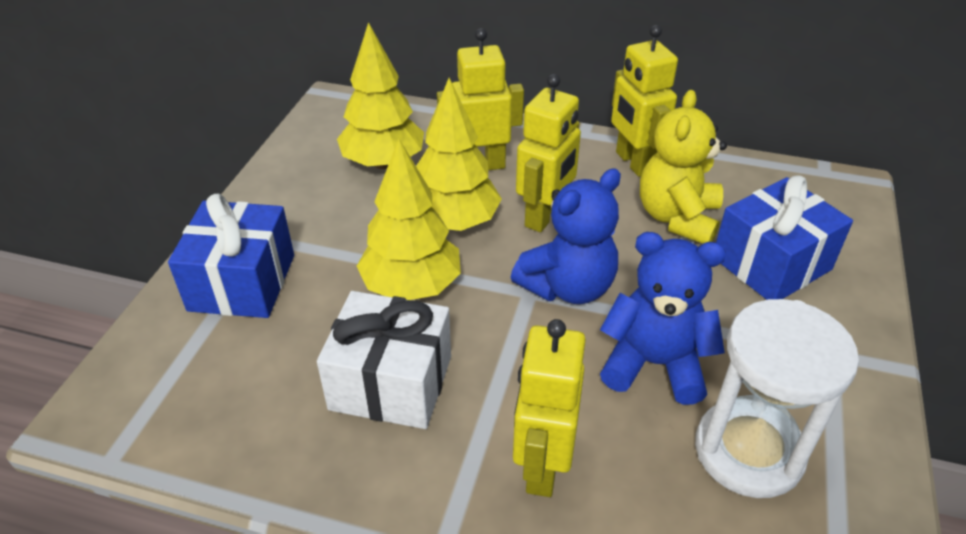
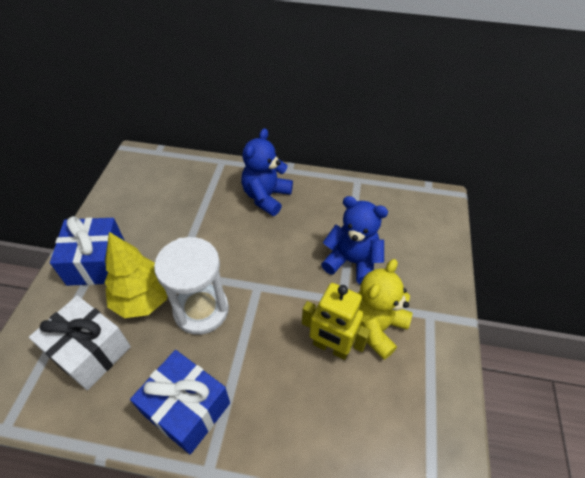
yellow robot: [437,28,524,170] [513,319,586,497] [516,74,581,232] [611,25,678,177] = 4 -> [302,283,371,360] = 1
yellow tree: [337,22,424,169] [357,138,461,300] [416,78,502,231] = 3 -> [105,232,167,318] = 1

